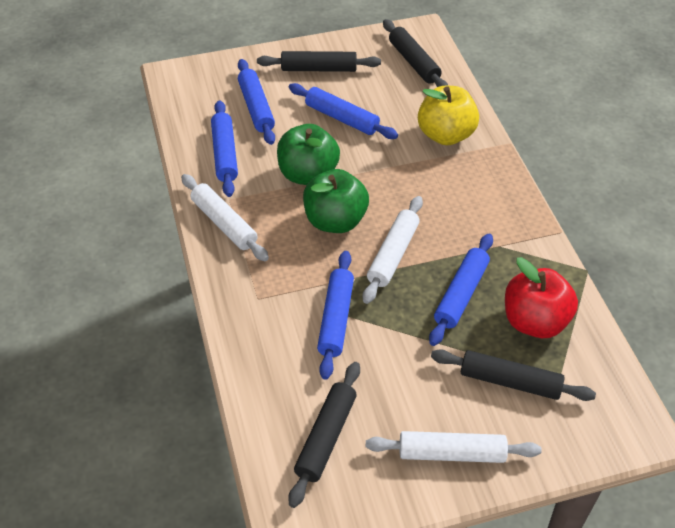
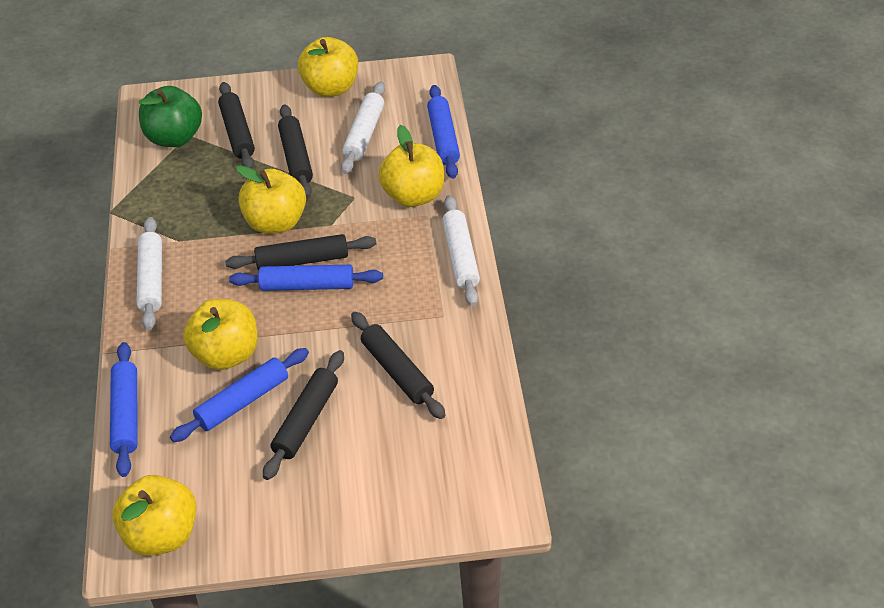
black rolling pin: [257,51,381,72] [288,362,360,508] [383,19,448,87] [431,349,596,401] = 4 -> [218,82,255,169] [225,234,376,270] [263,350,344,480] [278,104,313,199] [351,312,446,419] = 5
blue rolling pin: [211,100,238,197] [238,59,275,145] [289,83,398,139] [317,251,354,380] [429,234,493,346] = 5 -> [110,342,138,477] [170,348,309,442] [229,265,383,291] [427,85,460,179] = 4
green apple: [277,124,340,185] [303,169,369,233] = 2 -> [139,86,202,147] = 1
red apple: [505,257,578,338] = 1 -> none = 0
yellow apple: [418,86,479,145] = 1 -> [112,475,197,556] [183,299,258,370] [236,165,306,234] [298,37,358,97] [378,125,444,207] = 5

